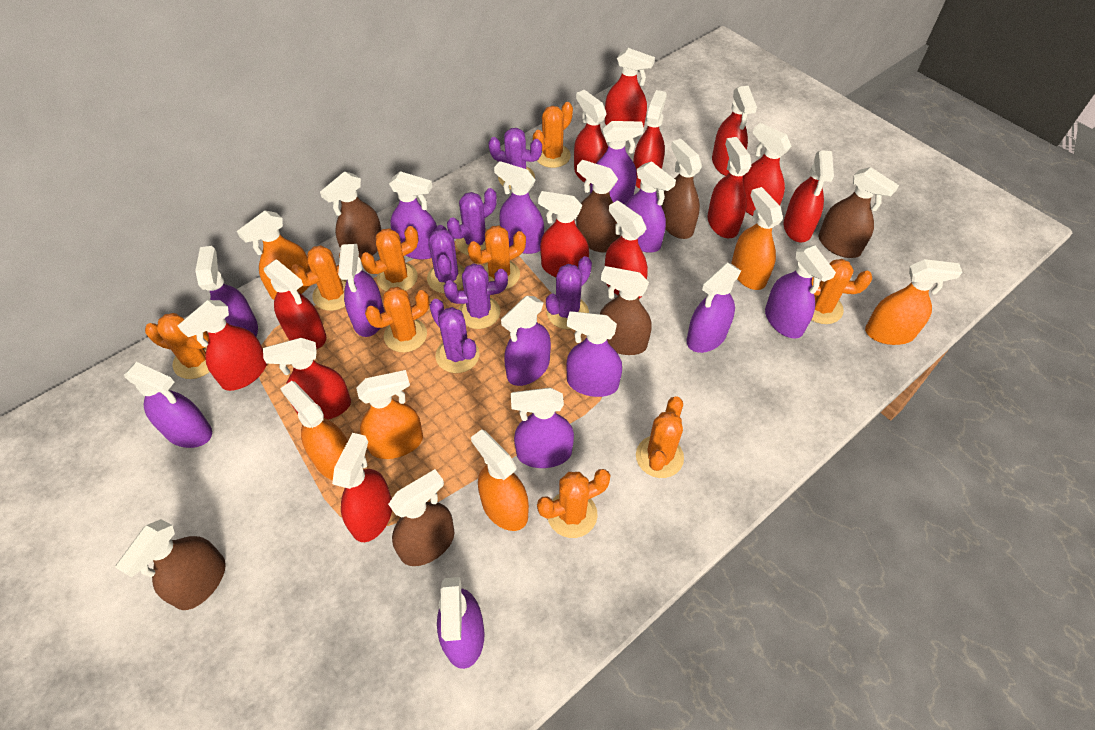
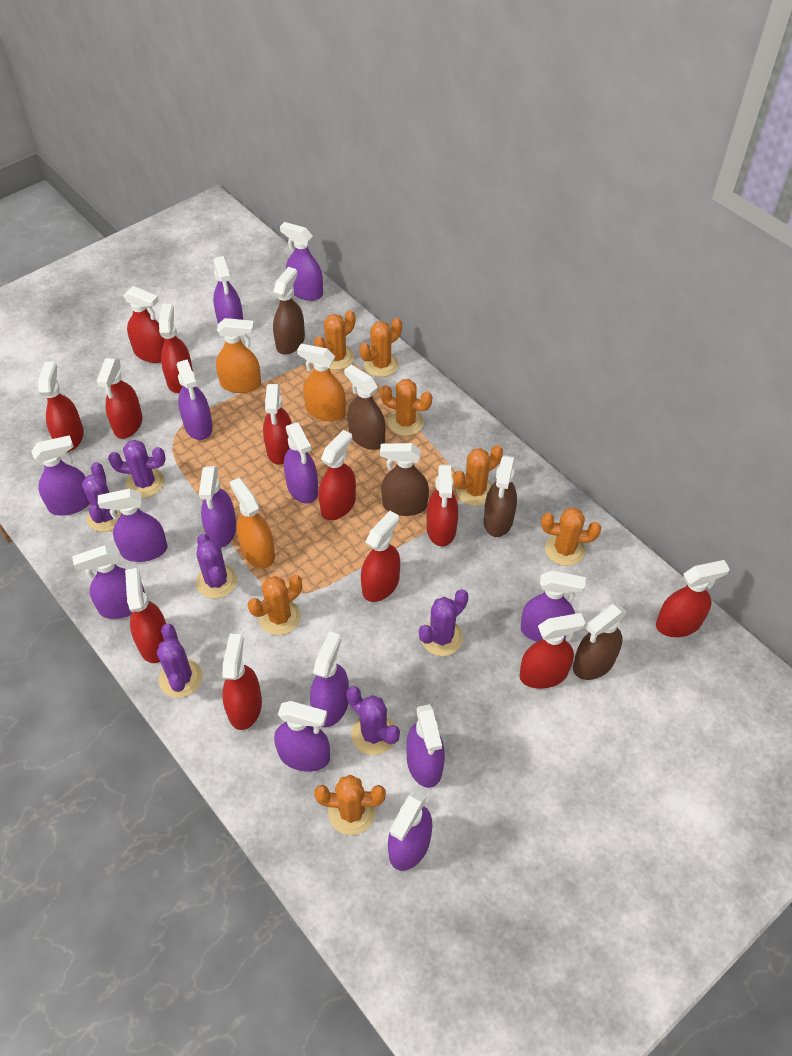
brown spray bottle: [115,519,226,610] [320,171,381,259] [388,469,454,566] [576,160,621,253] [600,266,652,355] [661,139,702,239] [819,167,899,258] = 7 -> [273,267,305,355] [344,365,385,450] [380,443,429,516] [484,455,517,537] [573,604,627,680] = 5
orange cactus: [145,313,210,379] [290,245,347,311] [360,226,419,291] [365,287,430,352] [467,226,526,289] [533,102,573,168] [537,469,611,538] [636,396,684,478] [811,259,872,324] = 9 -> [248,575,302,635] [314,310,355,370] [314,775,386,835] [360,318,402,377] [380,379,432,436] [453,445,503,506] [541,507,601,566] = 7
orange spray bottle: [237,211,311,300] [280,381,348,480] [356,370,423,459] [471,429,529,531] [731,187,783,290] [865,259,962,345] = 6 -> [216,318,261,393] [230,478,275,568] [297,344,346,421] = 3
red spray bottle: [178,300,267,391] [263,338,351,420] [264,259,326,349] [332,433,392,542] [538,191,589,277] [574,90,608,185] [605,48,655,127] [605,200,648,299] [633,90,667,188] [708,137,751,238] [712,86,757,176] [743,123,792,216] [784,150,834,242] = 13 -> [38,361,84,452] [97,358,143,439] [123,286,165,363] [125,568,166,663] [159,304,193,393] [222,634,262,730] [263,384,292,465] [319,430,356,520] [361,511,400,602] [427,465,458,546] [519,613,585,689] [656,560,729,637] = 12

